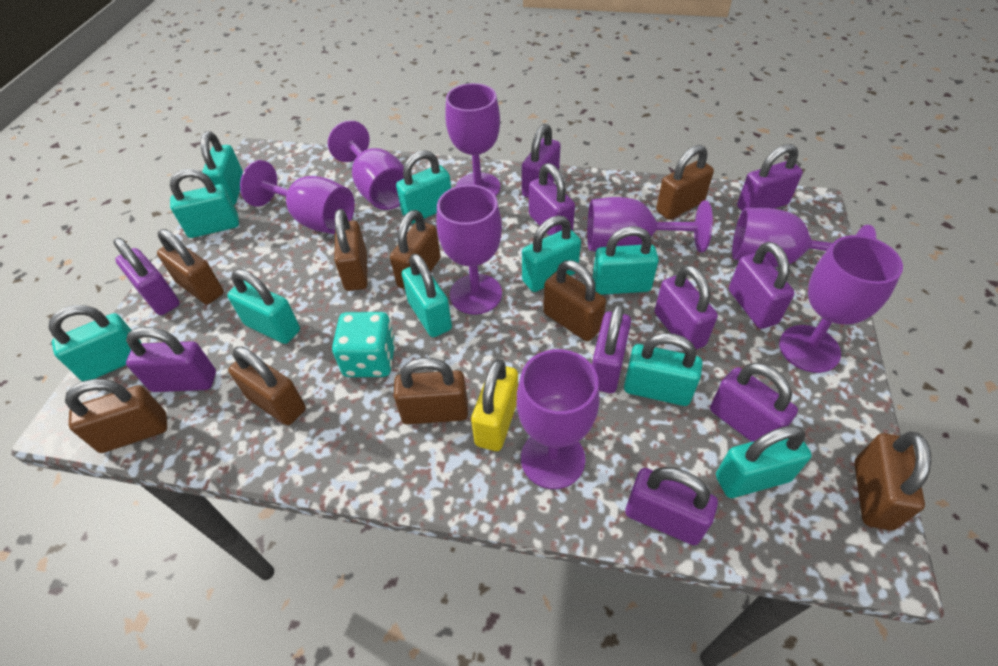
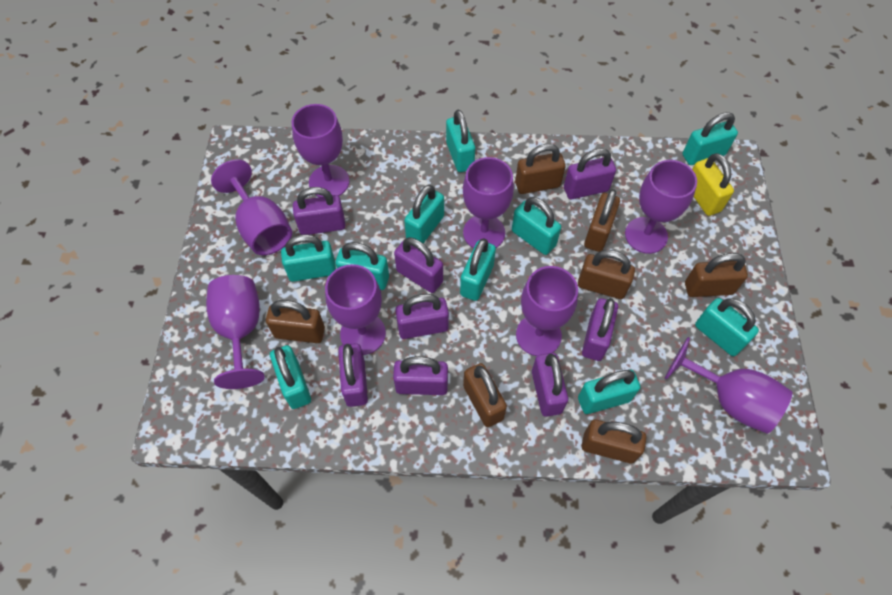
brown padlock: [65,379,167,453] [157,229,224,305] [228,346,306,425] [334,209,367,291] [390,210,441,289] [394,358,468,425] [543,261,606,341] [656,145,714,220] [854,431,931,530] = 9 -> [266,300,325,343] [463,363,507,427] [515,144,566,194] [578,250,635,299] [582,420,646,463] [584,189,620,252] [685,253,748,297] = 7
purple padlock: [113,238,180,315] [126,327,216,392] [522,124,561,198] [529,163,575,236] [592,303,631,393] [625,467,718,545] [654,265,718,350] [710,363,798,442] [729,242,795,329] [737,144,803,211] = 10 -> [293,187,345,235] [338,343,368,407] [393,356,448,395] [394,237,443,293] [395,294,449,339] [532,353,568,417] [564,148,616,199] [582,298,618,361] = 8
turquoise dice: [332,312,395,377] = 1 -> none = 0

